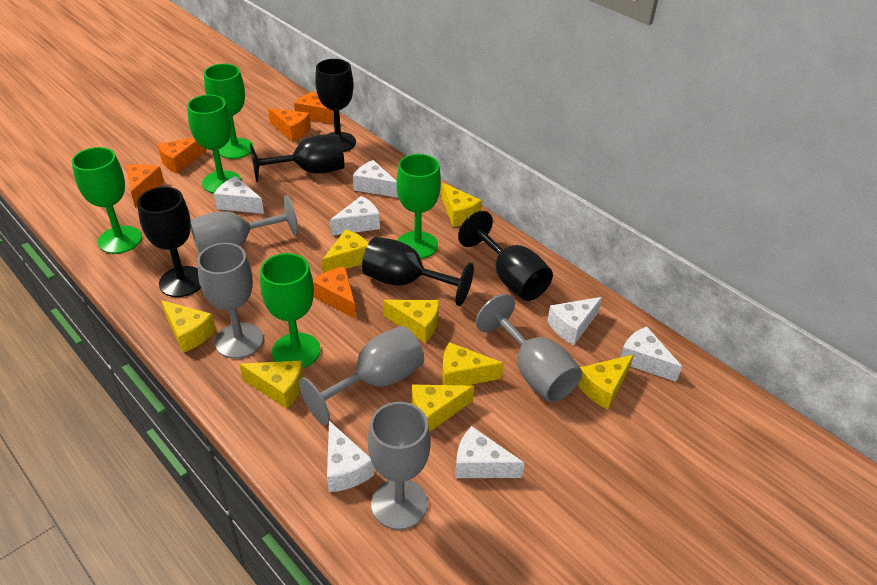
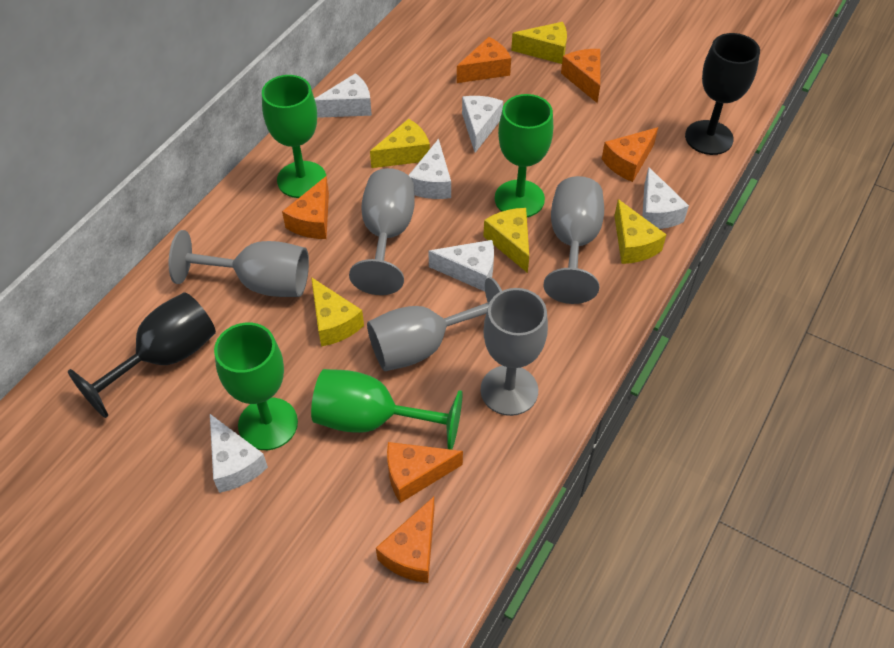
black goblet: [137,187,201,297] [250,134,344,182] [315,59,356,152] [362,237,474,306] [458,211,553,301] = 5 -> [68,292,216,418] [685,33,760,155] = 2
green goblet: [72,147,142,254] [187,95,241,194] [204,64,254,159] [260,253,320,368] [396,154,441,259] = 5 -> [214,323,298,450] [262,75,326,198] [311,369,463,450] [495,94,553,217] = 4
orange cheese: [126,164,164,208] [157,137,206,174] [268,108,311,142] [294,91,334,124] [313,267,356,319] = 5 -> [282,176,329,239] [376,497,434,583] [387,442,463,503] [457,37,511,83] [561,49,600,103] [602,127,658,182] = 6
white cheese: [214,176,264,214] [327,421,374,492] [330,196,380,236] [353,160,399,198] [455,426,525,478] [547,297,602,345] [620,326,682,382] = 7 -> [210,414,268,493] [315,73,372,118] [408,139,451,199] [428,240,494,292] [462,96,503,153] [642,167,689,229] = 6
yellow cheese: [161,300,216,353] [239,361,304,409] [322,229,369,273] [383,300,439,343] [412,384,474,432] [442,183,482,227] [442,342,504,385] [578,354,634,409] = 8 -> [311,277,364,346] [370,119,430,168] [483,208,529,273] [511,22,567,64] [614,199,667,264] = 5

